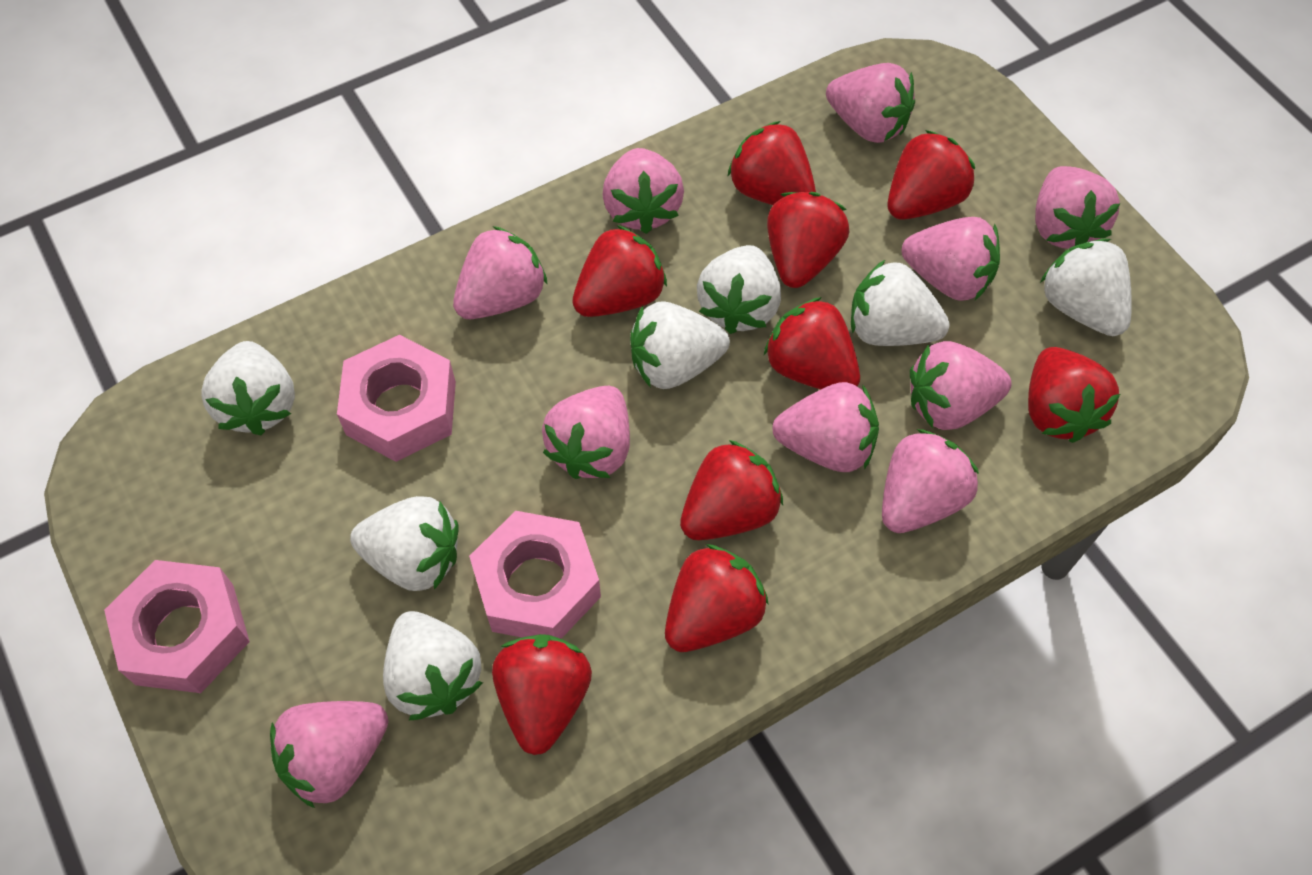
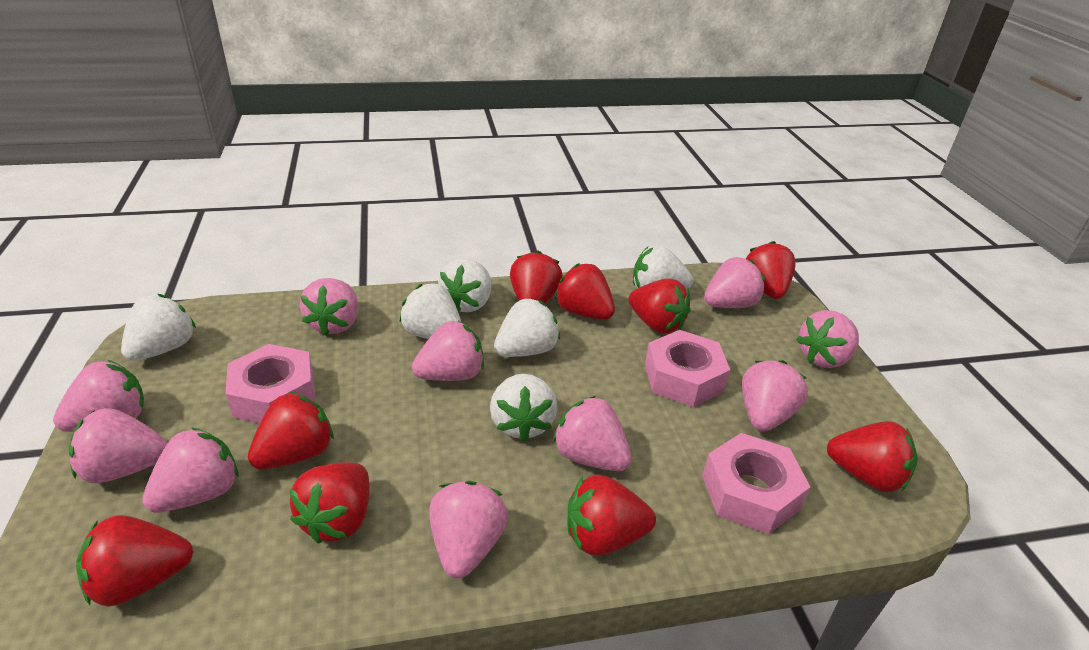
white strawberry: [201,341,295,435] [350,496,458,591] [383,611,483,720] [630,301,730,389] [697,245,781,334] [851,259,950,346] [1040,239,1132,336] = 7 -> [121,294,196,361] [399,283,461,339] [438,259,491,312] [490,374,557,442] [494,298,560,357] [633,245,693,289] = 6

